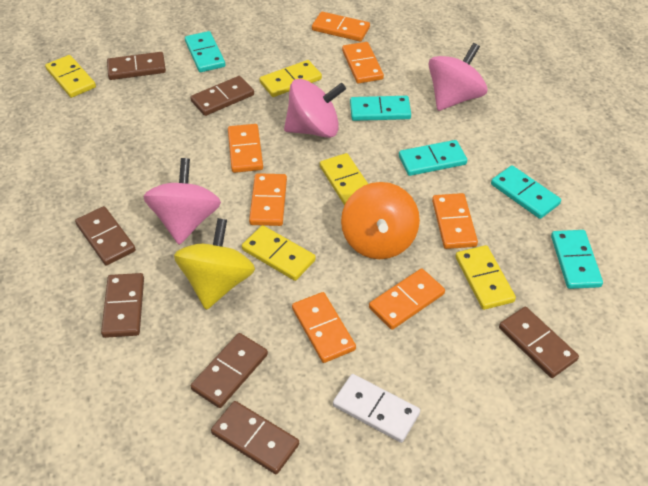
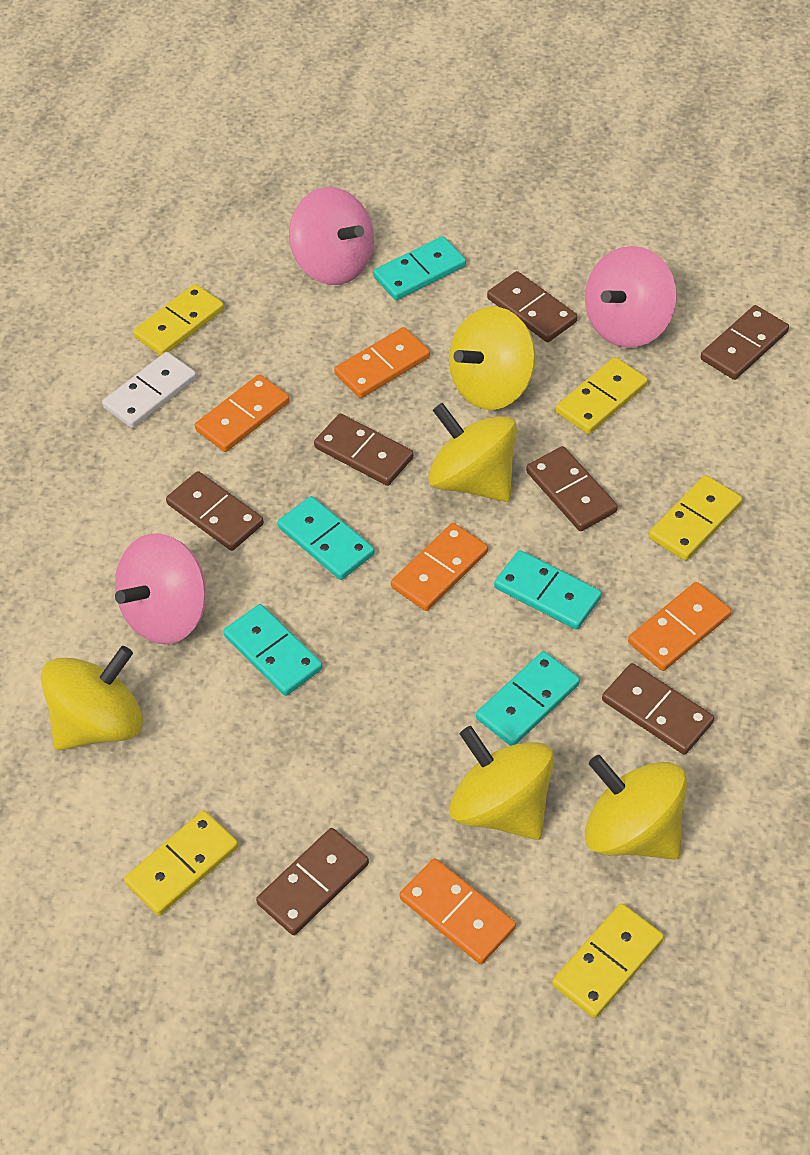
orange domino: [228,124,263,173] [249,173,287,226] [292,292,356,363] [312,12,370,41] [342,42,384,84] [369,269,445,330] [432,193,478,249] = 7 -> [195,374,290,452] [334,327,430,398] [391,523,488,611] [399,858,516,964] [628,582,731,671] = 5
orange spinning top: [341,182,420,259] = 1 -> none = 0
yellow spinning top: [174,218,255,310] = 1 -> [41,646,143,750] [428,403,517,502] [449,307,535,410] [450,726,554,840] [585,755,687,860] = 5

